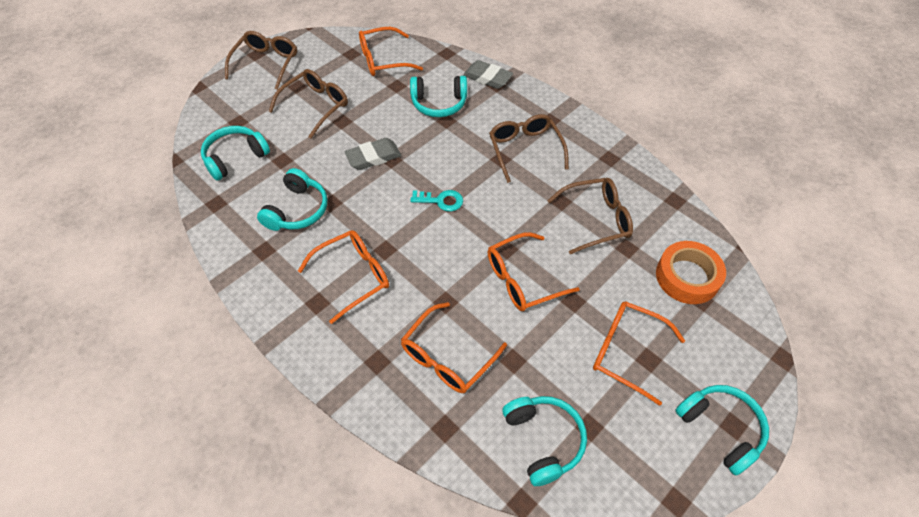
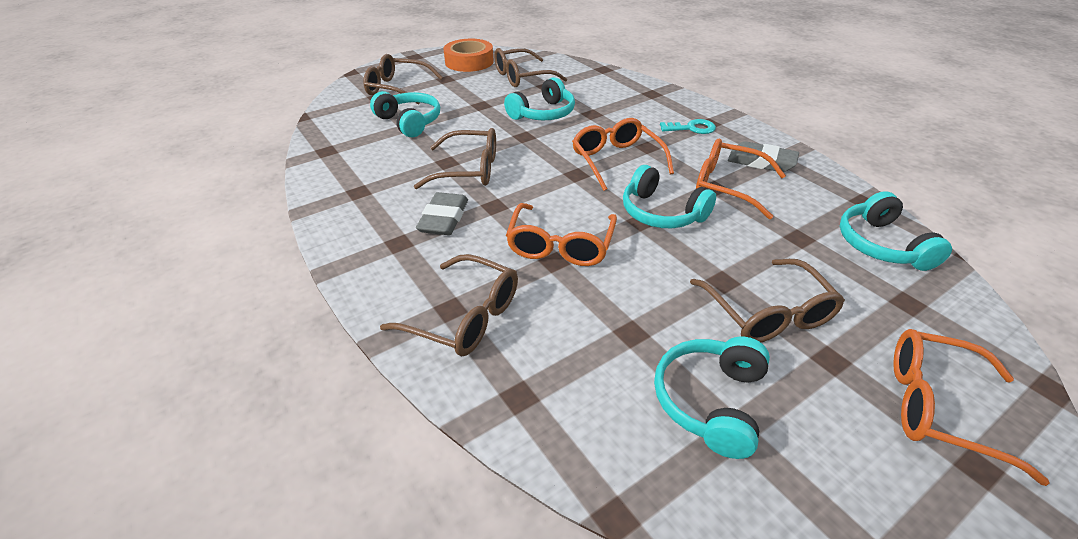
brown glasses: [225,31,297,90] [269,69,348,139] [489,114,569,183] [547,178,633,254] = 4 -> [363,54,443,105] [380,254,518,356] [414,128,496,189] [494,48,567,87] [690,259,845,342] = 5
orange glasses: [298,230,389,324] [359,27,423,76] [401,302,507,393] [488,232,580,311] [593,301,685,406] = 5 -> [506,203,617,266] [572,118,674,191] [696,139,786,219] [893,329,1049,486] = 4

